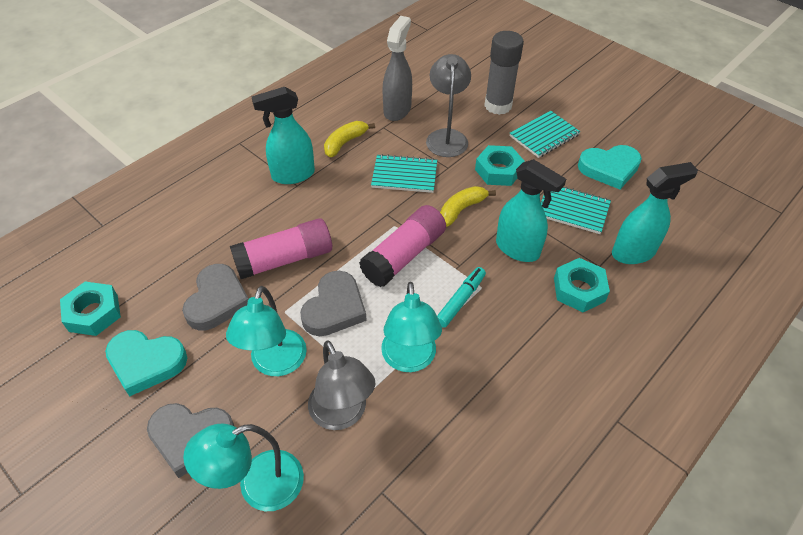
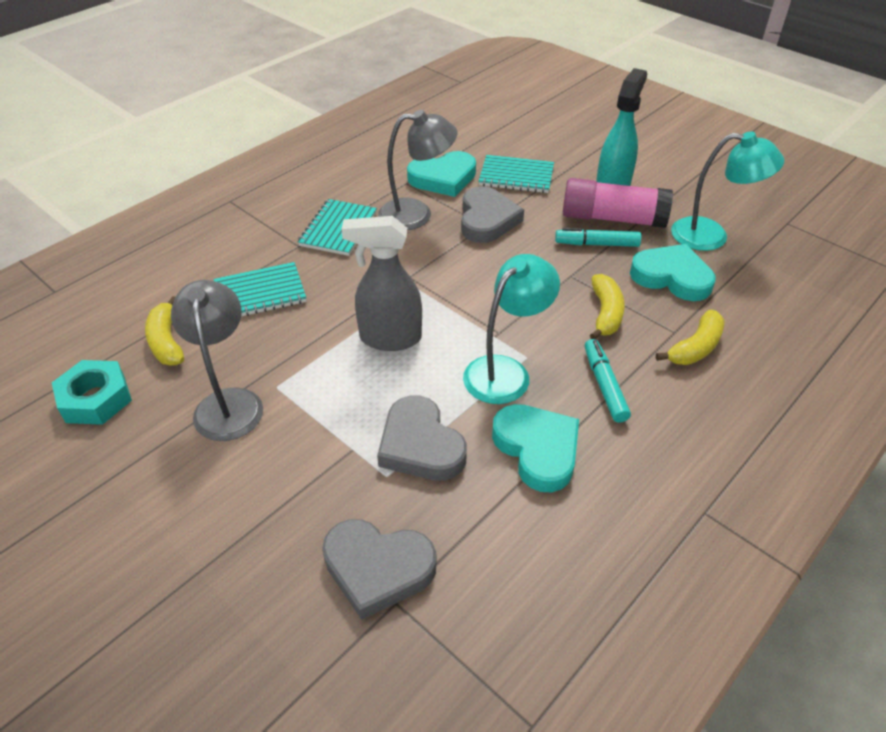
grey glue stick: [484,31,524,115] = 1 -> none = 0
pink glue stick: [230,218,332,279] [359,205,446,287] = 2 -> [563,178,673,228] = 1
turquoise heart: [105,330,187,397] [578,145,642,189] = 2 -> [407,151,476,197] [492,404,579,492] [630,244,716,301] = 3
turquoise lamp: [183,423,304,511] [226,286,307,376] [381,282,442,372] = 3 -> [463,254,560,404] [671,132,784,251] = 2
turquoise marker: [437,267,486,328] = 1 -> [555,228,641,247] [585,339,631,423] = 2
turquoise nut: [60,282,121,336] [475,145,525,186] [554,258,610,312] = 3 -> [52,360,132,425] = 1
turquoise spray bottle: [251,87,315,184] [496,159,566,262] [612,162,698,264] = 3 -> [596,68,647,186] = 1
yellow banana: [324,121,375,157] [440,186,496,227] = 2 -> [145,296,184,366] [590,274,625,339] [656,310,725,365] = 3

